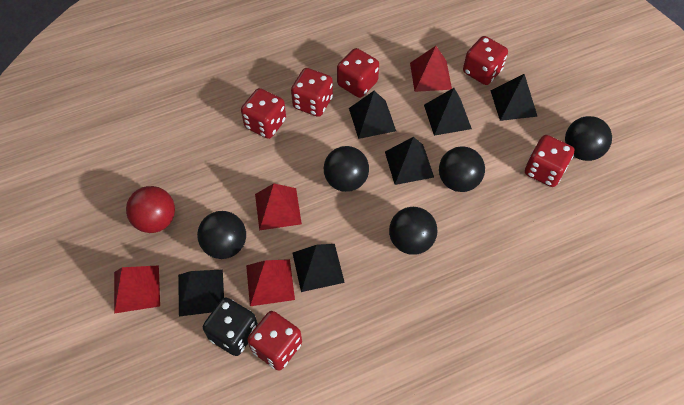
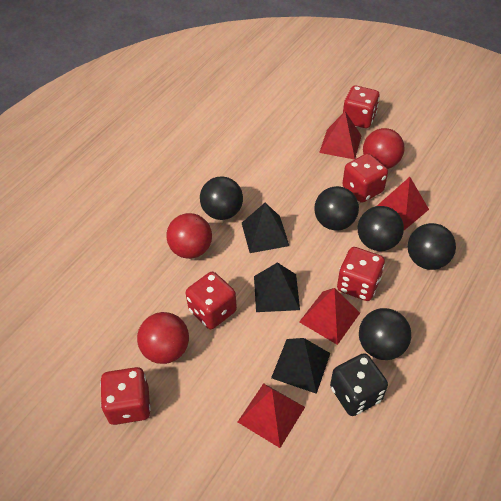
black pyramid: [178,269,224,317] [293,244,345,292] [349,91,396,139] [385,137,434,185] [424,88,472,136] [491,74,538,121] = 6 -> [242,203,289,253] [254,262,300,312] [271,338,330,394] = 3
red ball: [126,186,175,233] = 1 -> [137,312,189,364] [166,213,212,259] [363,128,405,169] = 3
red dice: [241,88,286,139] [247,311,302,371] [291,68,333,117] [337,48,379,98] [463,36,508,85] [525,135,575,187] = 6 -> [100,367,151,425] [186,272,237,329] [337,247,385,301] [342,153,388,203] [343,86,380,128] = 5

